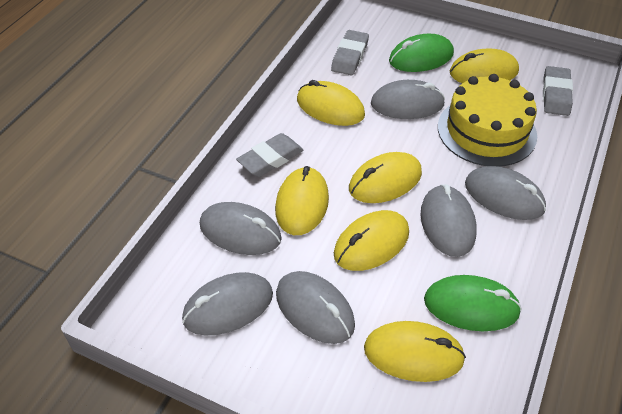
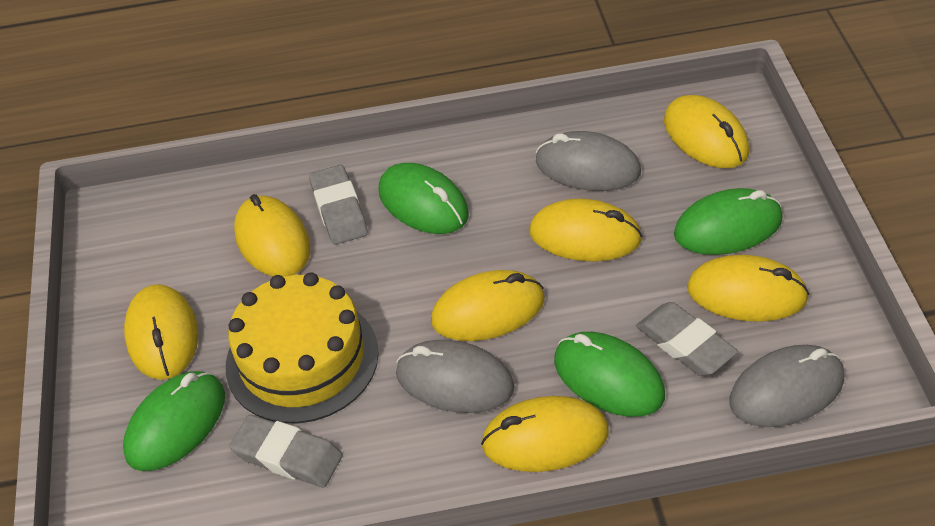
green mouse: [389,34,454,72] [424,275,522,331] = 2 -> [123,371,225,471] [379,163,469,234] [554,332,665,417] [674,188,783,255] = 4
grey mouse: [182,272,273,335] [200,202,282,255] [276,271,355,344] [371,80,445,119] [421,184,477,257] [465,166,546,220] = 6 -> [396,340,514,413] [536,131,641,191] [730,345,844,427] = 3
yellow mouse: [275,166,329,235] [297,80,365,126] [334,210,409,271] [349,152,422,203] [364,321,466,382] [450,48,519,83] = 6 -> [124,284,198,380] [234,194,310,276] [431,270,545,341] [481,396,609,472] [529,199,642,261] [664,95,749,168] [687,255,809,322] = 7

